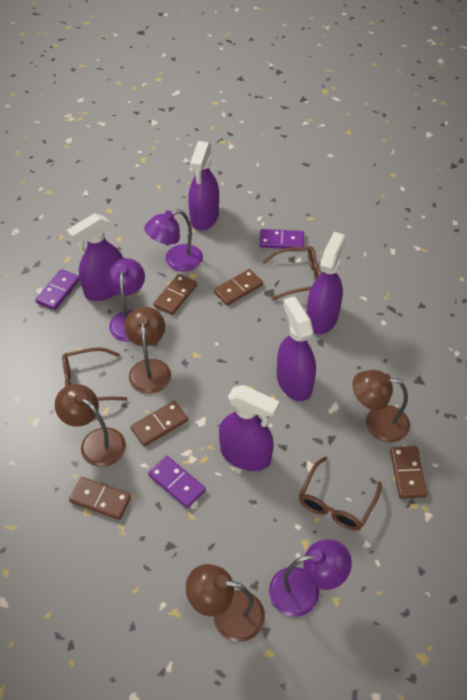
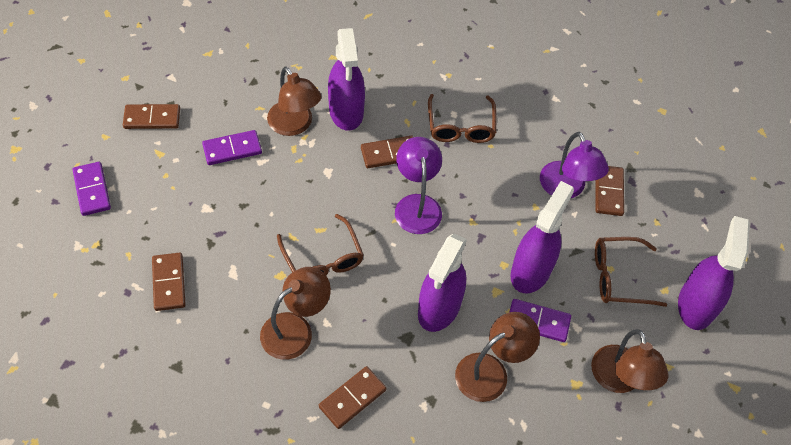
purple lamp: [106,258,145,342] [144,210,203,272] [269,539,352,617] = 3 -> [395,137,442,234] [540,132,609,199] = 2
purple spray bottle: [67,213,123,301] [188,141,219,231] [219,385,280,471] [277,296,316,401] [307,232,346,335] = 5 -> [328,28,365,131] [418,233,467,332] [510,181,574,293] [678,216,750,330] = 4

